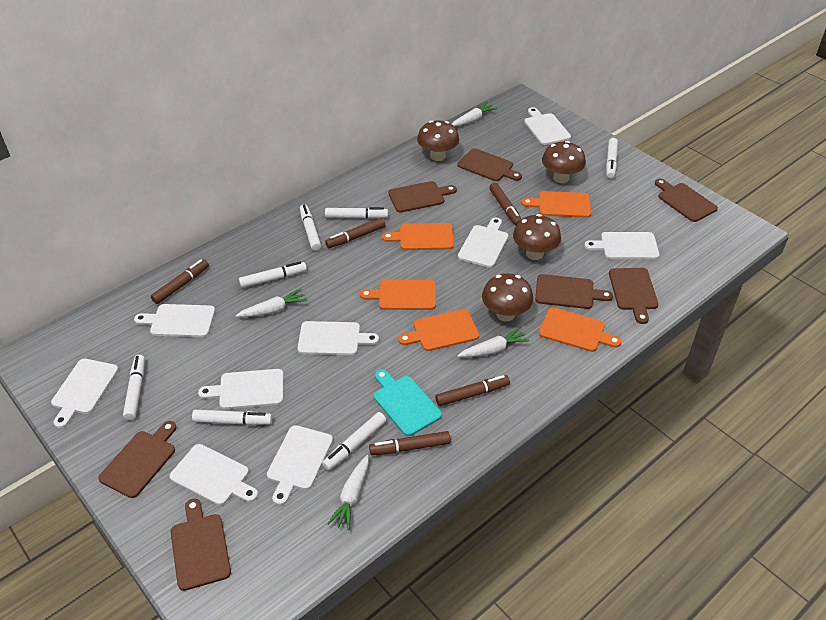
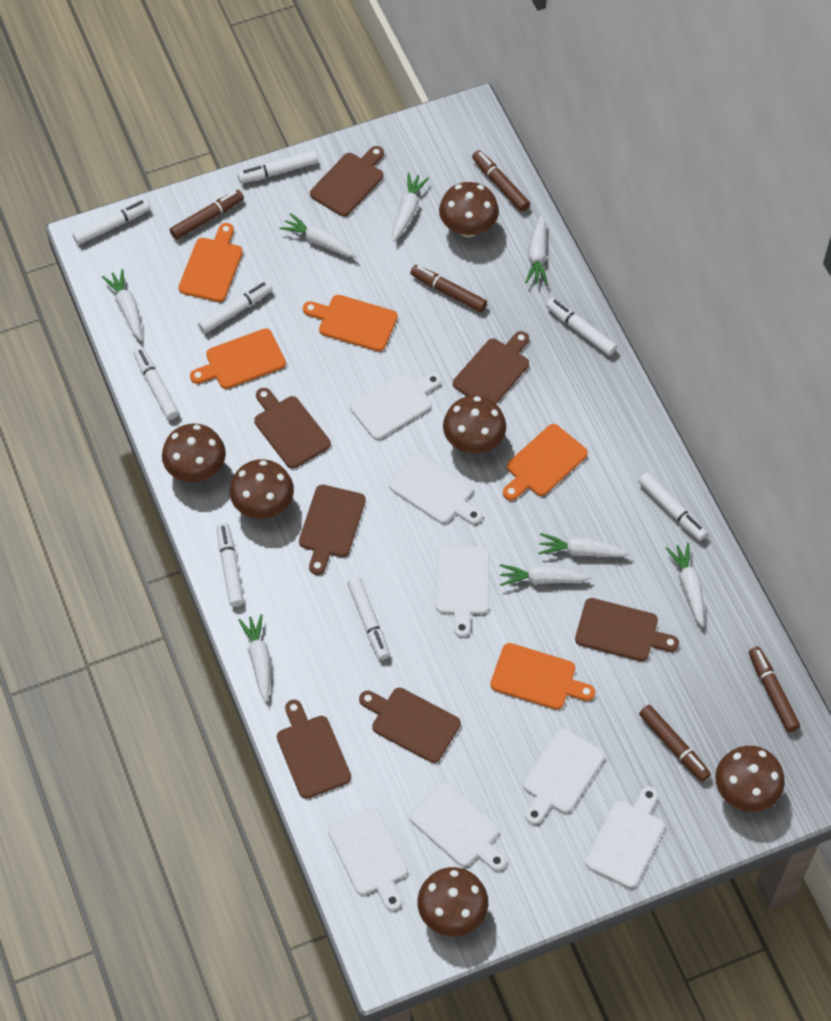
brown mushroom: [417,120,459,161] [482,273,533,322] [513,214,561,260] [542,141,586,183] = 4 -> [162,423,226,482] [230,459,294,519] [417,867,488,937] [439,182,499,237] [443,396,506,454] [715,746,785,812] = 6
turquoise cutting board: [374,369,442,436] = 1 -> none = 0
white carrot: [236,289,307,317] [327,455,369,530] [452,102,497,127] [457,328,529,357] = 4 -> [102,269,141,340] [238,614,270,701] [279,213,357,257] [392,173,429,241] [500,564,592,586] [525,214,548,285] [538,533,631,557] [666,543,704,627] = 8
white cutting board: [51,359,119,428] [134,304,215,337] [169,444,258,506] [198,369,283,409] [267,425,333,505] [298,321,379,355] [458,218,509,268] [524,107,571,145] [584,232,660,259] = 9 -> [328,808,408,911] [350,373,441,440] [389,453,482,524] [410,782,506,871] [436,546,489,637] [523,728,605,824] [585,786,664,888] = 7
white marker: [123,355,145,420] [192,410,272,425] [239,261,307,288] [300,204,321,251] [322,412,386,471] [325,207,388,219] [606,138,618,179] = 7 -> [73,200,151,245] [134,347,179,420] [198,281,273,334] [217,523,244,607] [238,150,318,183] [347,577,390,660] [546,298,617,356] [639,472,708,541] = 8

